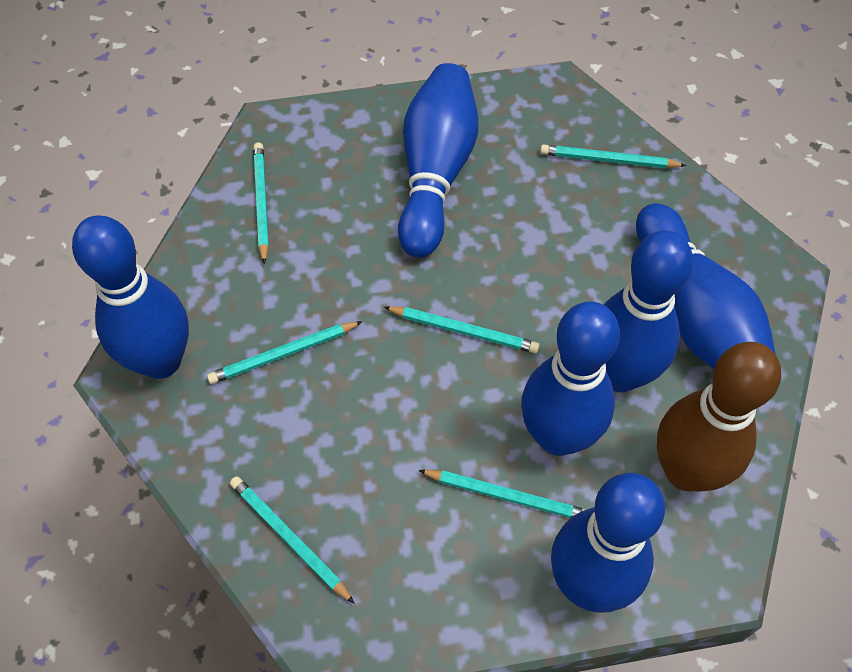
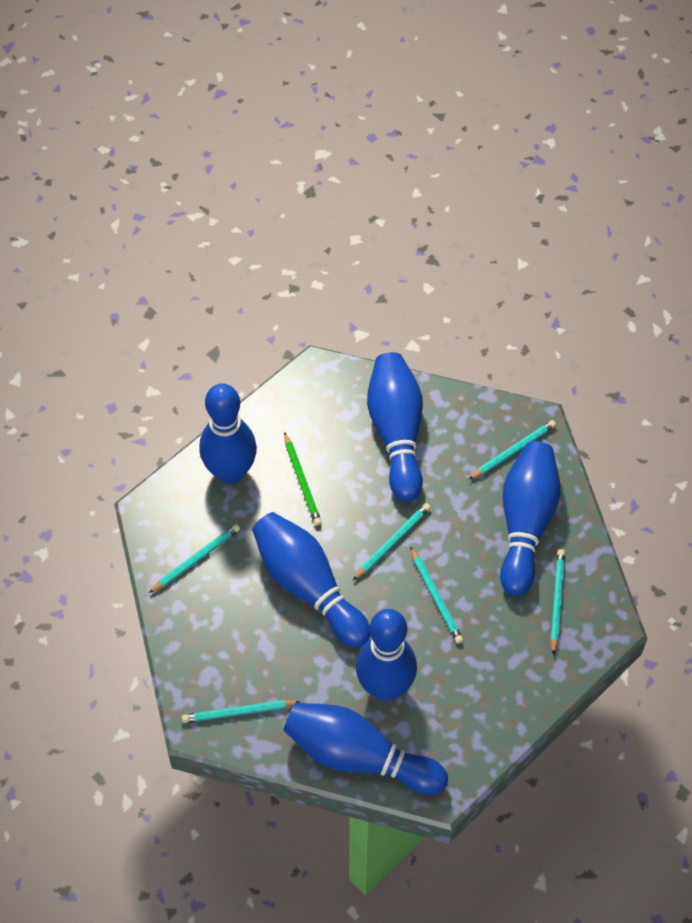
brown bowling pin: [657,342,781,492] = 1 -> none = 0
green pencil: none = 0 -> [284,432,322,526] = 1

